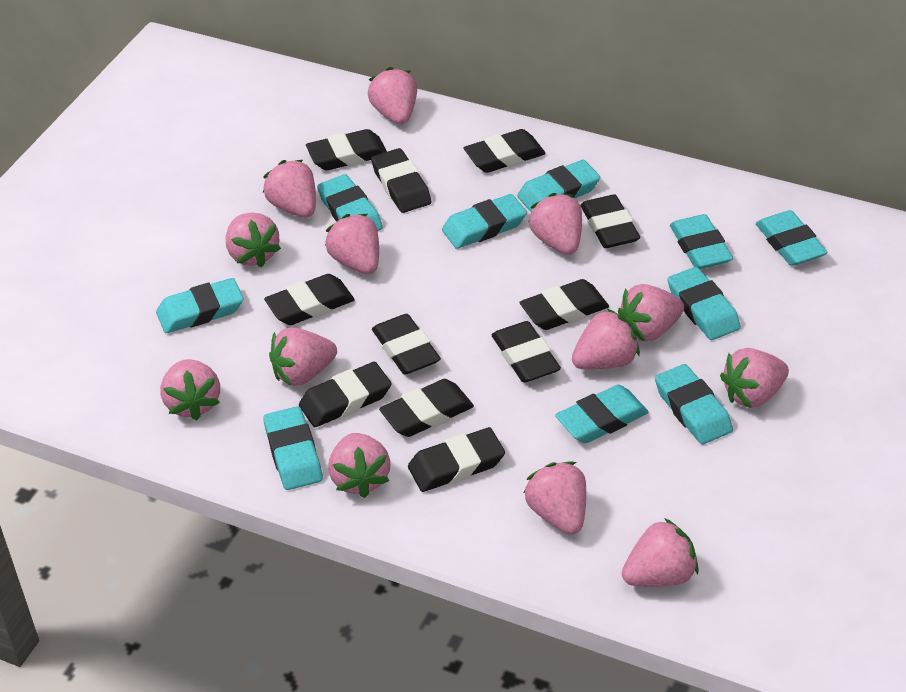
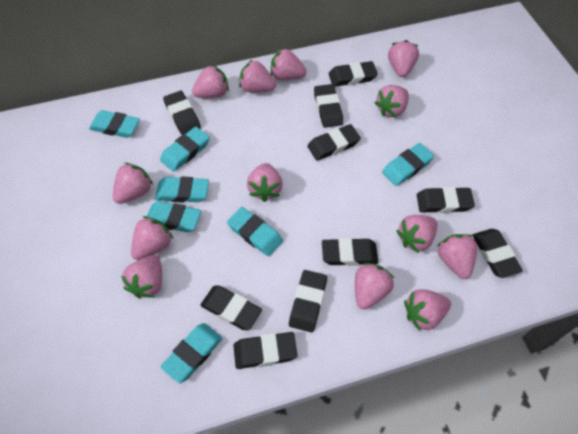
black eraser: [264,274,355,325] [299,362,392,427] [306,129,387,170] [371,148,431,213] [372,314,441,375] [379,379,474,437] [408,427,505,492] [463,129,546,173] [492,321,561,383] [519,279,609,330] [580,194,640,248] = 11 -> [163,91,201,135] [200,285,262,330] [233,332,298,369] [289,270,327,333] [307,124,361,161] [314,84,343,128] [322,238,378,266] [329,61,378,87] [417,187,475,213] [472,229,523,278] = 10
turquoise eraser: [156,278,243,333] [263,406,323,490] [317,174,383,231] [442,194,527,249] [517,160,600,212] [555,385,649,443] [655,364,733,444] [667,267,741,340] [670,214,733,269] [756,210,828,266] = 10 -> [89,110,140,138] [147,201,201,232] [155,177,209,203] [160,127,210,172] [161,323,223,383] [227,207,283,256] [382,143,434,186] = 7

